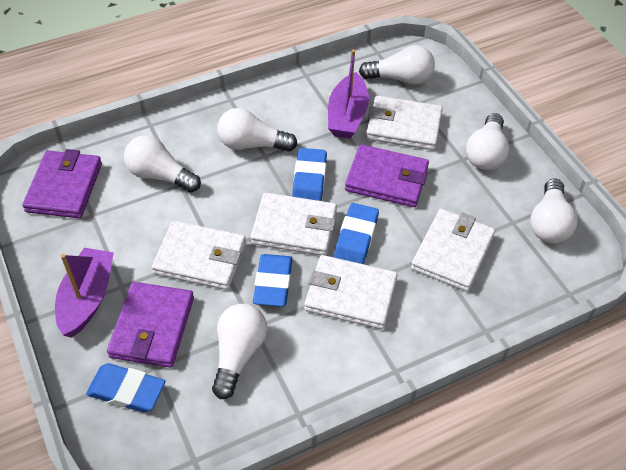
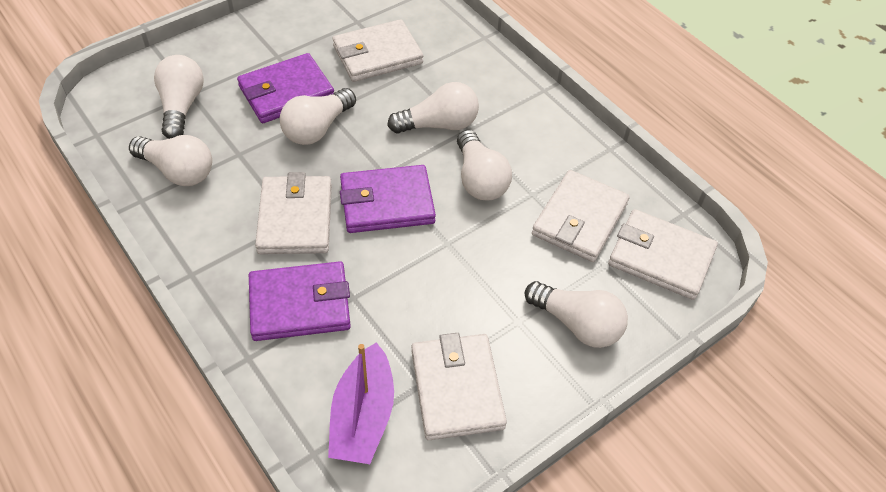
blue eraser: [86,363,165,413] [253,254,292,307] [292,148,327,201] [334,203,379,264] = 4 -> none = 0
purple boat: [55,248,114,338] [328,49,369,139] = 2 -> [328,342,394,464] = 1

